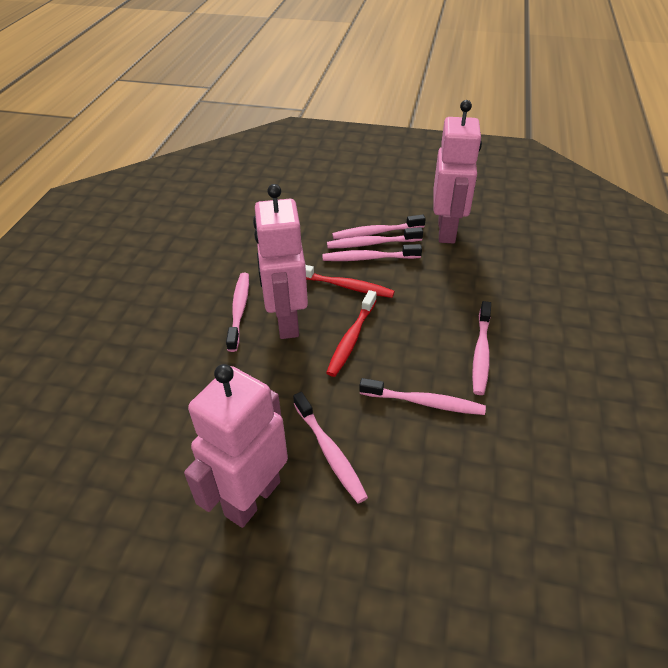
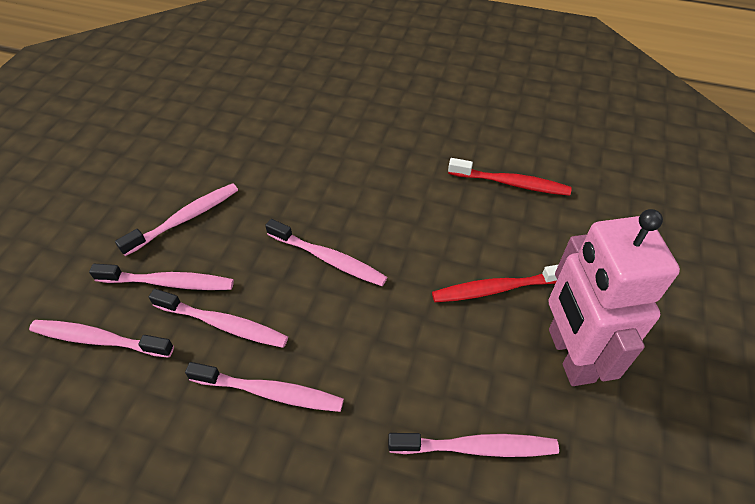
pink robot: [184,364,288,528] [253,184,308,339] [433,100,482,244] = 3 -> [548,209,680,386] = 1

